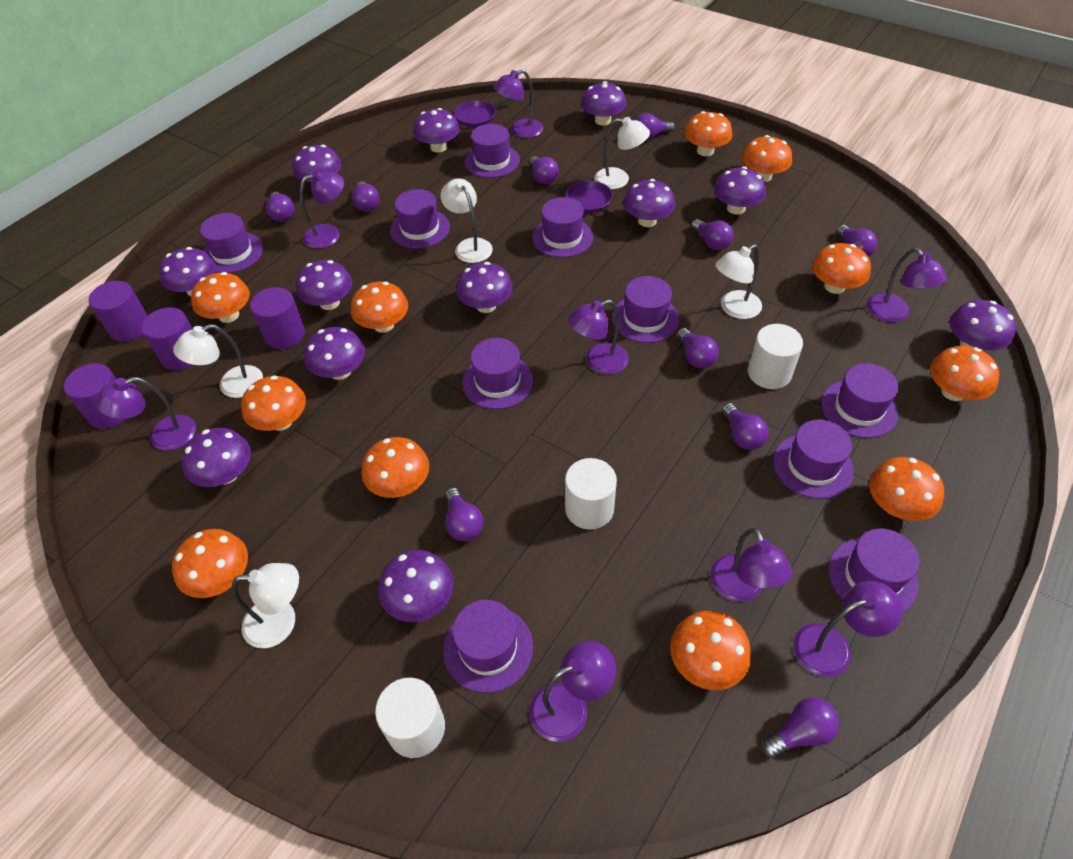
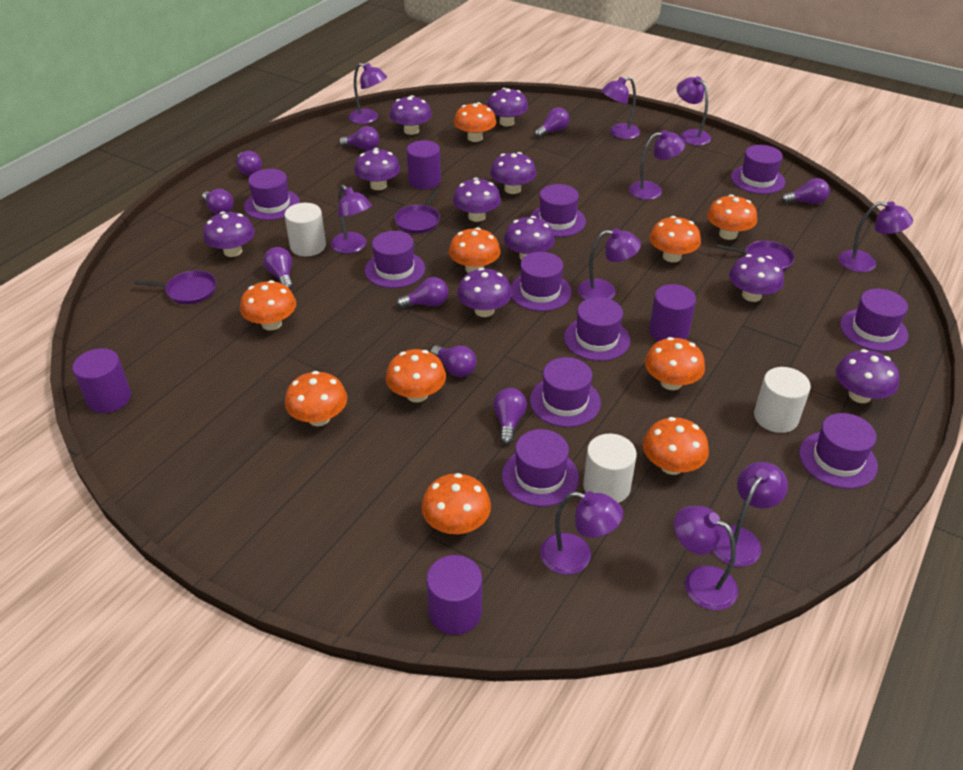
orange mushroom: [172,529,248,598] [191,272,250,323] [241,375,306,431] [351,282,408,333] [362,437,429,498] [670,611,751,690] [684,111,732,156] [742,135,792,182] [812,243,871,294] [869,457,944,521] [930,346,1000,401] = 11 -> [240,280,296,331] [285,371,347,426] [386,349,446,402] [421,473,491,534] [449,227,500,273] [454,102,496,142] [643,417,709,475] [645,337,705,390] [649,216,701,262] [707,194,757,240] = 10
purple lamp: [95,377,196,451] [300,170,344,249] [493,69,543,138] [529,641,616,742] [568,300,629,375] [710,528,792,602] [793,581,903,677] [867,248,947,322] = 8 -> [331,185,372,254] [349,63,387,124] [540,491,623,575] [578,228,641,300] [601,77,640,139] [629,130,685,200] [674,506,738,610] [677,76,711,146] [713,462,788,567] [838,202,913,272] = 10
purple light bulb: [266,192,294,222] [352,181,379,212] [445,488,484,541] [529,156,559,184] [636,113,675,140] [677,328,719,368] [691,219,734,250] [722,403,769,450] [762,697,839,758] [836,225,877,257] = 10 -> [202,189,233,214] [237,151,262,176] [264,247,293,289] [339,126,379,151] [396,277,448,308] [431,345,476,377] [493,388,527,445] [534,107,569,138] [781,178,830,204] = 9
purple mushroom: [159,247,216,296] [182,428,251,487] [292,145,341,182] [296,260,352,310] [304,327,365,380] [378,550,454,622] [413,108,460,153] [456,262,513,313] [581,81,627,125] [623,179,675,227] [714,166,766,215] [950,300,1016,350] = 12 -> [203,211,255,257] [354,148,400,190] [390,95,432,135] [453,177,501,222] [457,268,512,317] [487,88,528,126] [490,152,536,194] [504,216,555,260] [729,254,784,302] [836,349,899,403] = 10
purple pan: [454,98,513,127] [566,181,620,223] = 2 -> [135,270,217,304] [394,189,440,234] [716,241,795,271] = 3
white lamp: [173,324,263,398] [232,563,299,648] [440,178,493,263] [594,117,650,189] [715,244,762,319] = 5 -> none = 0

